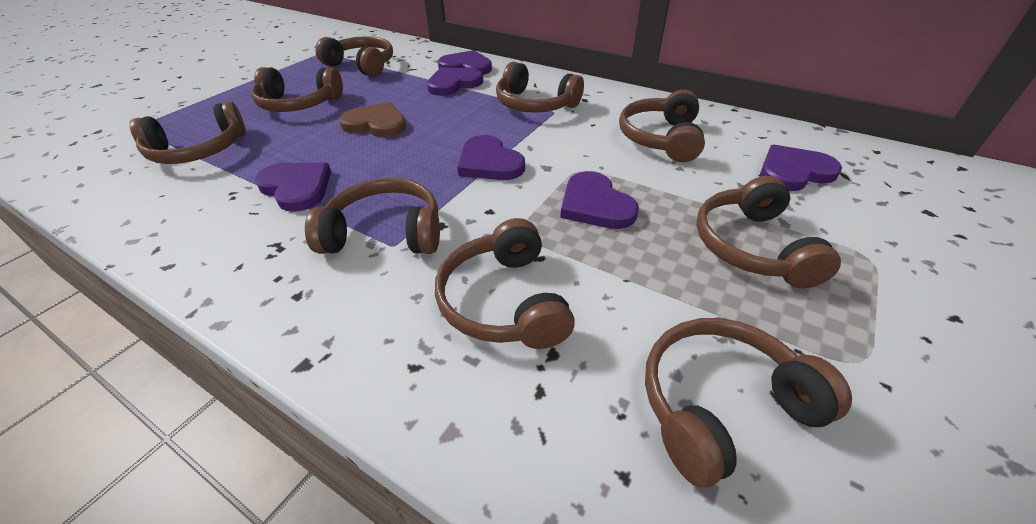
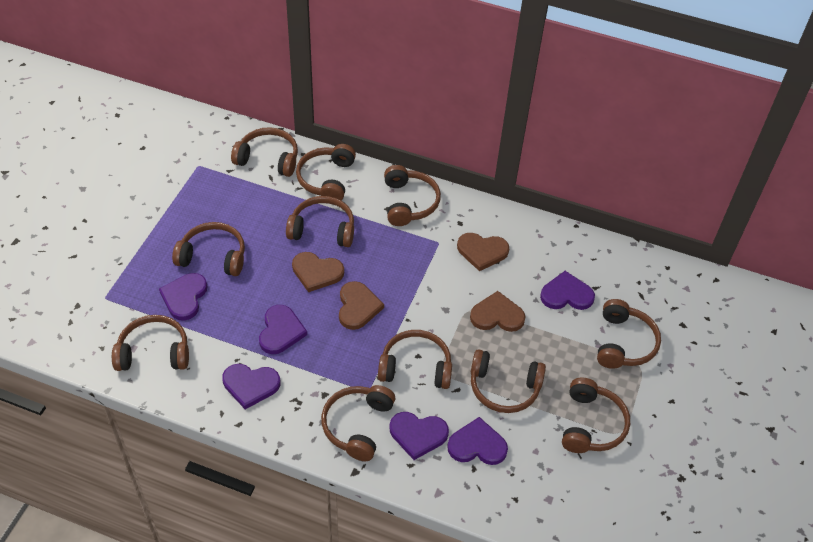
brown headphones: [129,101,246,164] [251,67,343,112] [305,178,440,254] [315,36,393,77] [435,218,575,349] [496,62,584,113] [619,90,705,162] [645,318,852,487] [696,176,841,288] = 9 -> [112,315,189,371] [172,222,245,276] [231,127,298,177] [286,196,354,247] [296,144,356,201] [321,385,395,461] [378,330,452,389] [384,165,441,226] [471,349,546,413] [562,378,630,453] [597,299,661,369] = 11
brown heart: [339,102,407,137] = 1 -> [292,252,344,292] [339,281,384,330] [457,233,509,271] [470,291,525,332] = 4

